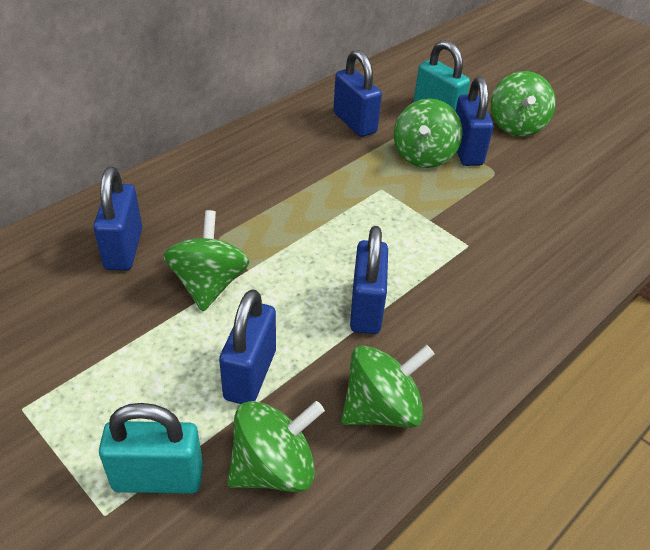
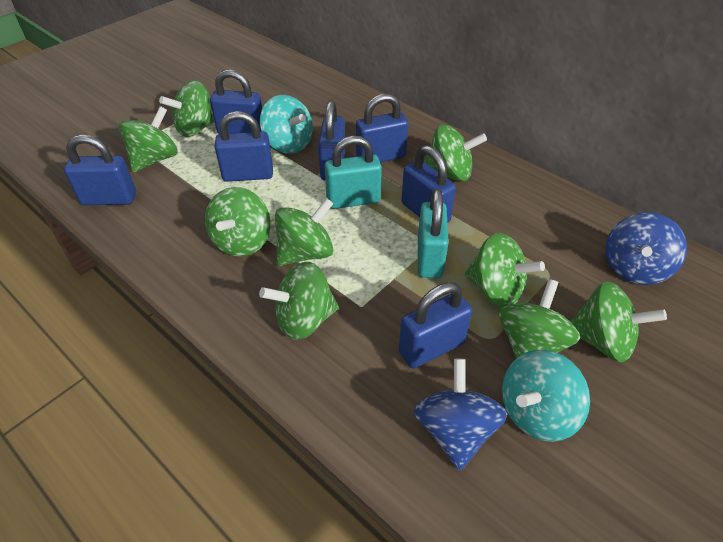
blue padlock: [93,167,142,271] [219,289,276,404] [333,50,382,137] [350,226,388,334] [456,77,493,166] = 5 -> [64,135,136,205] [210,69,262,134] [215,111,273,182] [318,101,345,180] [356,94,408,163] [399,282,472,369] [401,146,456,223] = 7
blue spinning top: none = 0 -> [414,359,508,471] [605,212,687,285] = 2
green spinning top: [163,210,249,312] [227,401,325,492] [341,345,435,428] [394,99,463,168] [491,71,556,137] = 5 -> [119,106,178,172] [159,80,215,137] [205,187,270,257] [259,262,339,340] [275,198,333,266] [424,124,487,181] [465,233,545,307] [498,279,580,358] [570,281,667,362] = 9
turquoise spinning top: none = 0 -> [260,95,313,154] [502,350,590,442] = 2

